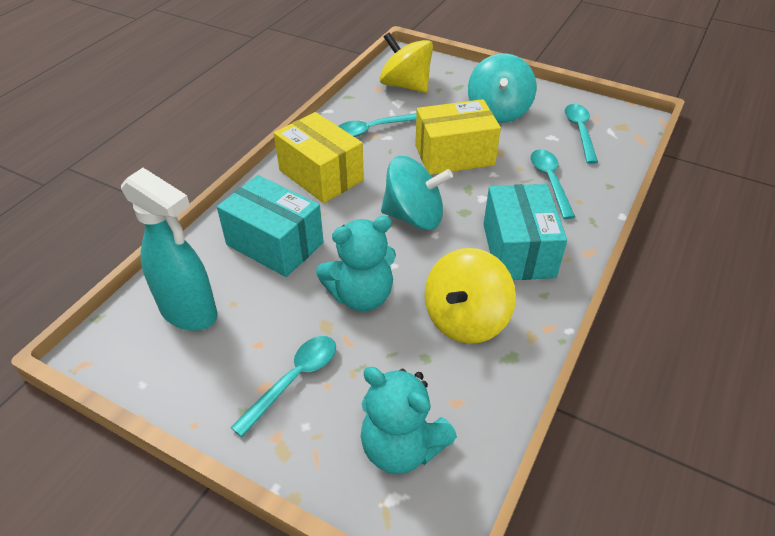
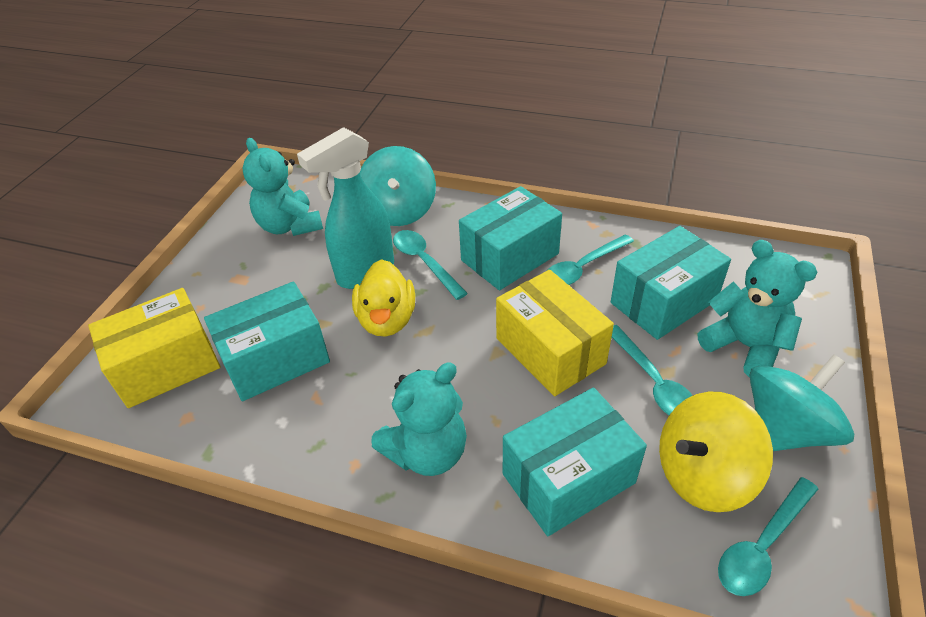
turquoise box: [217,175,324,277] [483,184,567,280] = 2 -> [204,281,330,401] [459,186,562,290] [503,388,647,536] [611,226,731,340] = 4
turquoise teddy bear: [316,216,396,311] [361,367,457,474] = 2 -> [242,138,323,236] [371,363,467,476] [698,240,818,378] = 3
yellow duck: none = 0 -> [352,259,415,336] = 1
yellow spinning top: [379,33,433,93] [424,248,516,344] = 2 -> [659,392,773,512] = 1

